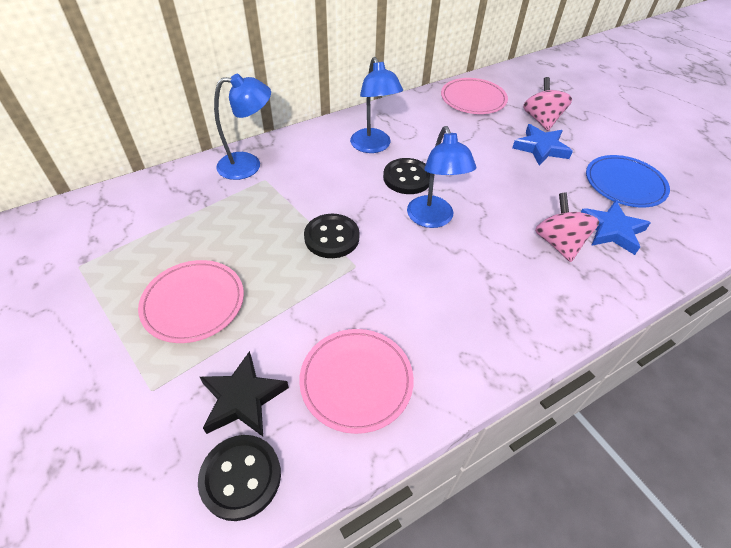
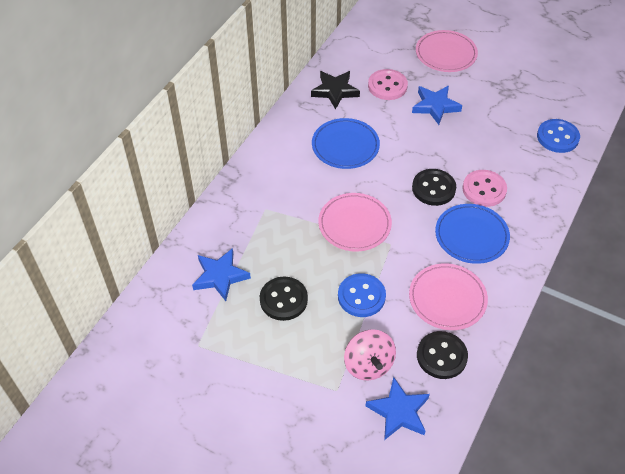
blue button: none = 0 -> [338,273,386,317] [537,119,580,153] = 2
blue lamp: [214,74,271,180] [350,57,403,153] [407,126,476,228] = 3 -> none = 0
blue plate: [586,155,670,207] = 1 -> [312,118,380,169] [435,204,510,264] = 2
blue star: [512,124,573,166] [581,200,651,255] = 2 -> [192,248,251,301] [366,377,430,440] [412,86,462,125] = 3
pink button: none = 0 -> [368,69,408,100] [462,170,507,207] = 2
pink spinning top: [523,77,572,131] [535,192,599,262] = 2 -> [344,329,396,380] = 1

